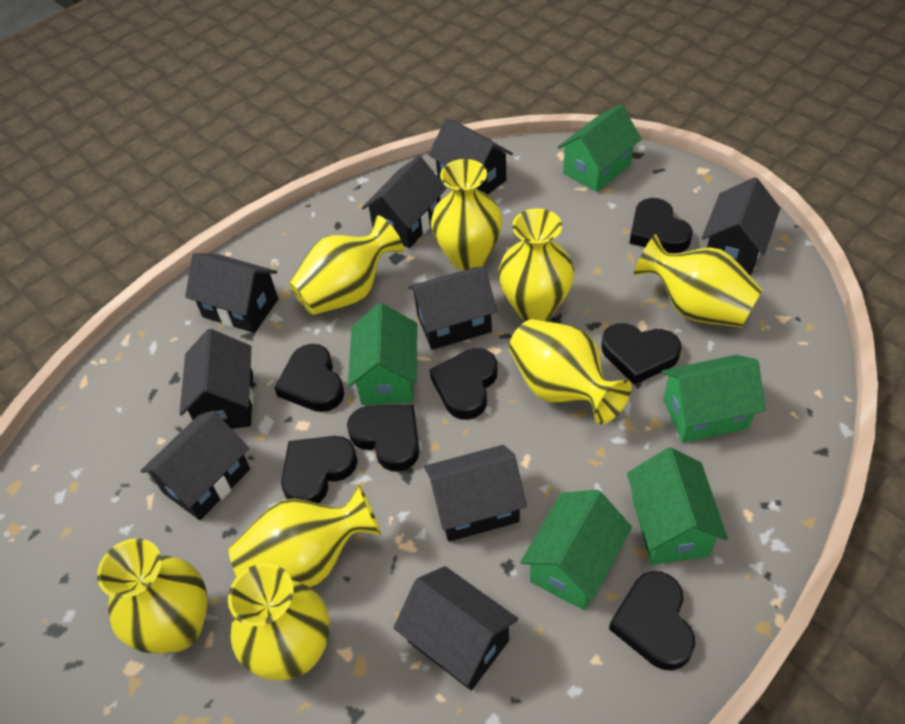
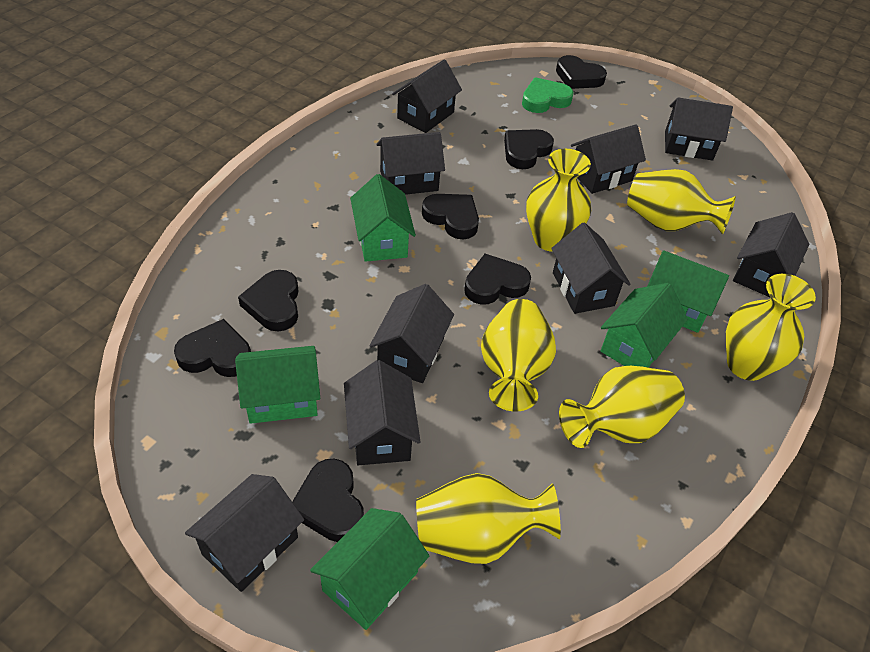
green heart: none = 0 -> [522,77,573,113] = 1
yellow vase: [97,538,208,654] [228,563,329,681] [229,485,381,587] [289,215,404,315] [431,159,503,270] [498,208,574,321] [509,319,632,424] [634,234,763,327] = 8 -> [416,473,561,564] [481,299,556,411] [526,149,591,252] [559,366,685,448] [627,169,736,234] [726,274,816,381] = 6

